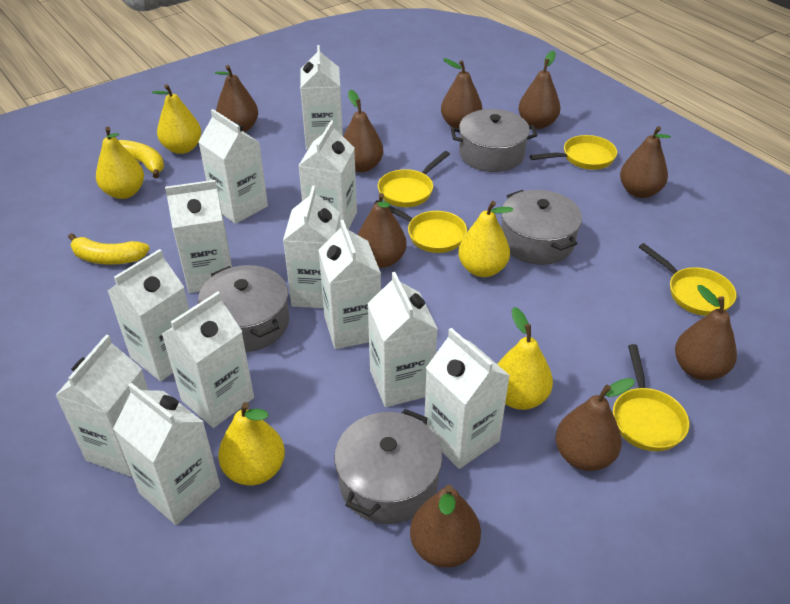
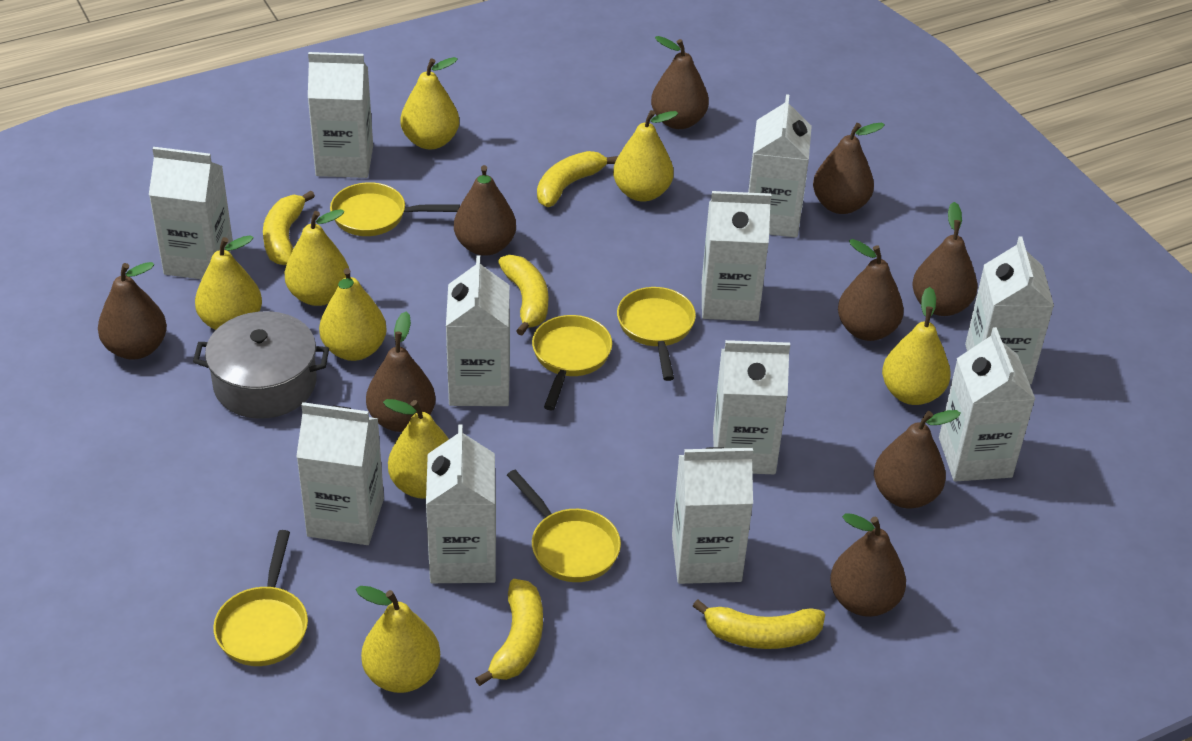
grey pot: [198,265,289,352] [334,409,442,524] [451,109,537,172] [501,190,582,265] = 4 -> [193,311,329,419] = 1
white carton: [55,335,148,477] [108,249,189,381] [113,383,220,525] [162,292,254,428] [165,180,232,293] [198,109,268,224] [283,186,341,308] [299,120,357,230] [300,45,343,150] [319,220,381,349] [367,272,438,407] [425,328,510,469] = 12 -> [149,147,233,279] [296,402,384,545] [308,52,373,178] [426,424,496,583] [446,255,510,406] [672,447,753,584] [702,191,771,321] [713,340,790,474] [748,94,812,238] [939,327,1035,481] [965,237,1054,384] = 11
yellow banana: [68,233,150,265] [118,140,164,178] = 2 -> [263,191,315,265] [475,579,543,686] [498,255,548,336] [537,151,618,207] [693,599,825,649] = 5
yellow pear: [96,127,144,199] [152,84,201,154] [218,402,285,486] [458,201,513,277] [497,307,553,410] = 5 -> [195,235,262,330] [285,209,349,306] [319,268,387,361] [356,586,440,693] [383,399,449,499] [400,57,459,150] [613,110,678,202] [882,287,951,405] = 8

